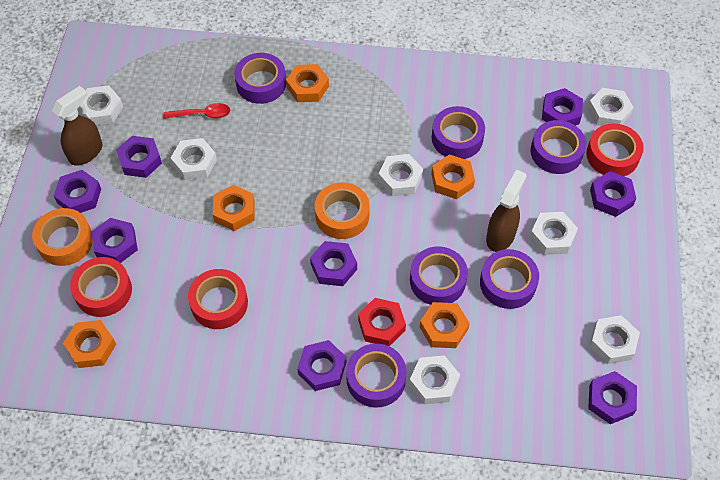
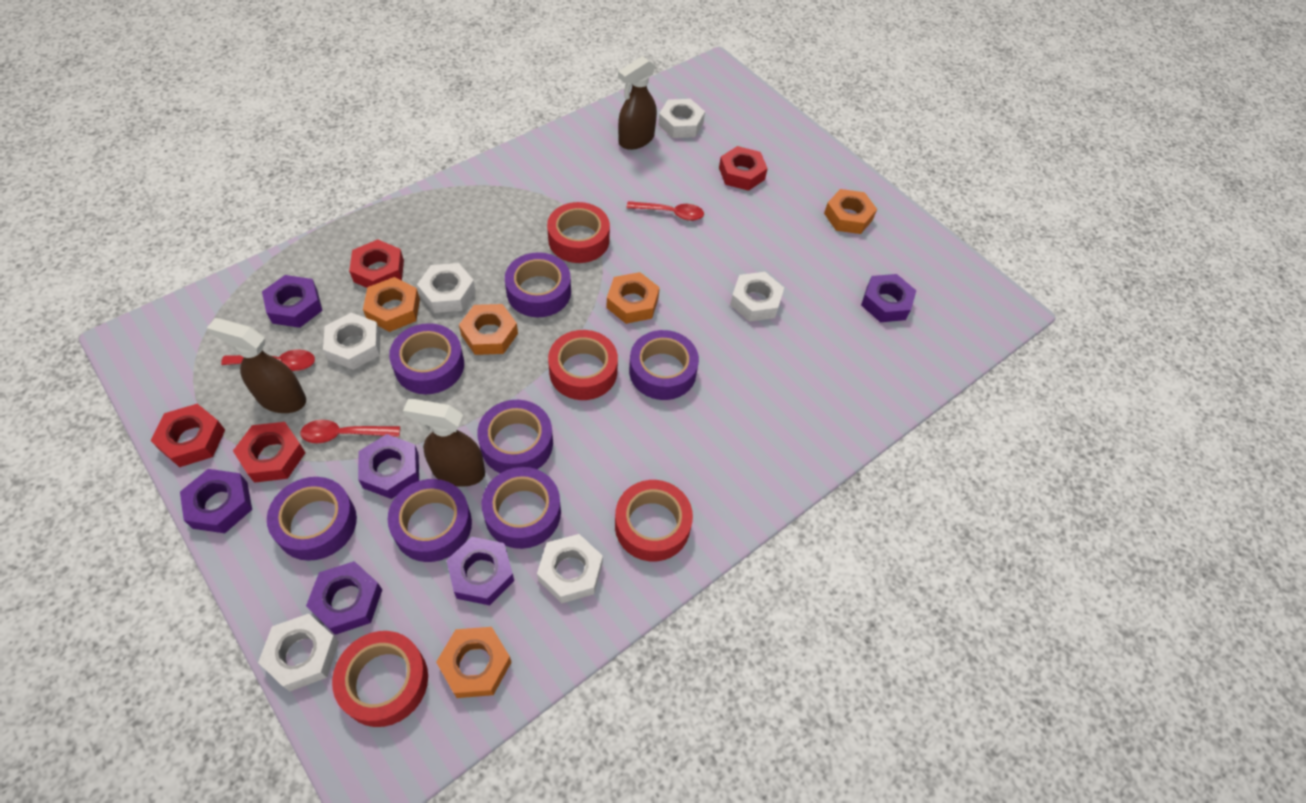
brown spray bottle: [52,86,102,166] [486,169,526,252] = 2 -> [207,318,306,413] [403,399,485,487] [618,56,657,150] = 3
orange tape: [32,208,93,266] [315,182,370,239] = 2 -> none = 0
purple nut: [54,170,101,213] [91,218,138,263] [116,136,162,178] [297,340,346,391] [310,241,357,286] [542,88,583,126] [588,371,637,424] [590,171,636,217] = 8 -> [180,469,252,533] [262,275,323,328] [306,561,382,635] [358,434,419,499] [446,537,514,605] [861,274,916,322] = 6
purple tape: [234,53,286,104] [346,344,407,408] [410,246,468,305] [432,106,485,159] [480,249,539,309] [530,120,586,174] = 6 -> [267,477,357,561] [387,479,472,562] [389,323,464,394] [477,400,553,473] [481,467,561,549] [505,252,571,317] [629,330,699,400] = 7
red nut: [358,298,406,346] = 1 -> [150,404,225,467] [233,422,306,483] [349,239,404,288] [719,146,768,191] = 4
red spoon: [163,103,230,119] = 1 -> [221,349,315,371] [300,420,400,443] [627,201,704,221] = 3
red tape: [70,257,132,317] [188,269,248,329] [586,124,644,176] = 3 -> [332,631,428,727] [547,202,610,263] [548,330,618,400] [615,480,693,561] = 4
white nut: [78,85,123,125] [171,138,217,180] [378,154,423,196] [409,355,460,404] [530,212,578,255] [587,88,634,126] [589,315,640,364] = 7 -> [258,614,339,691] [323,313,380,370] [417,263,476,313] [537,534,603,603] [658,99,705,138] [730,272,784,322] = 6

